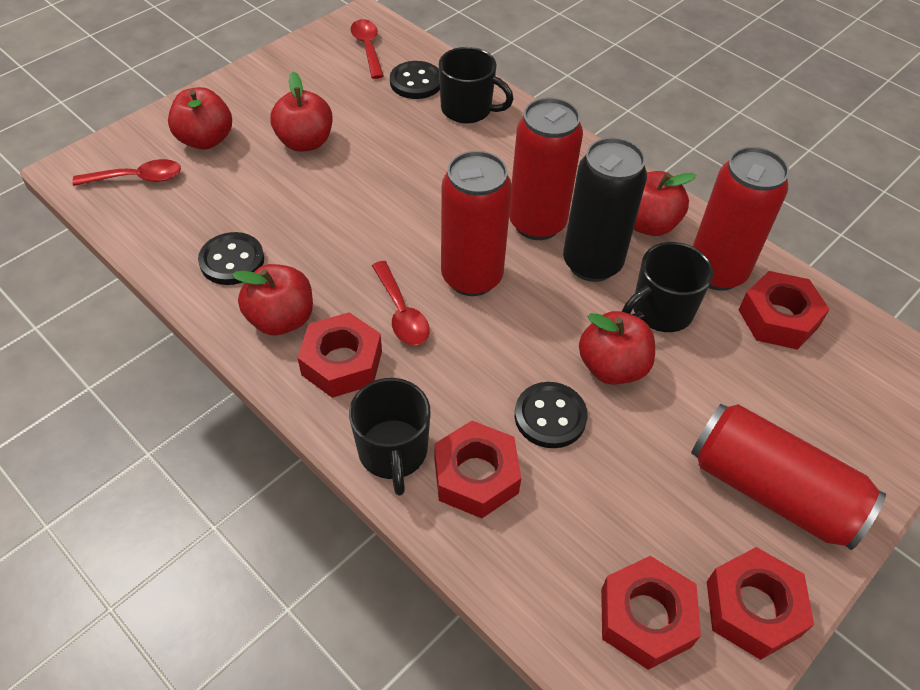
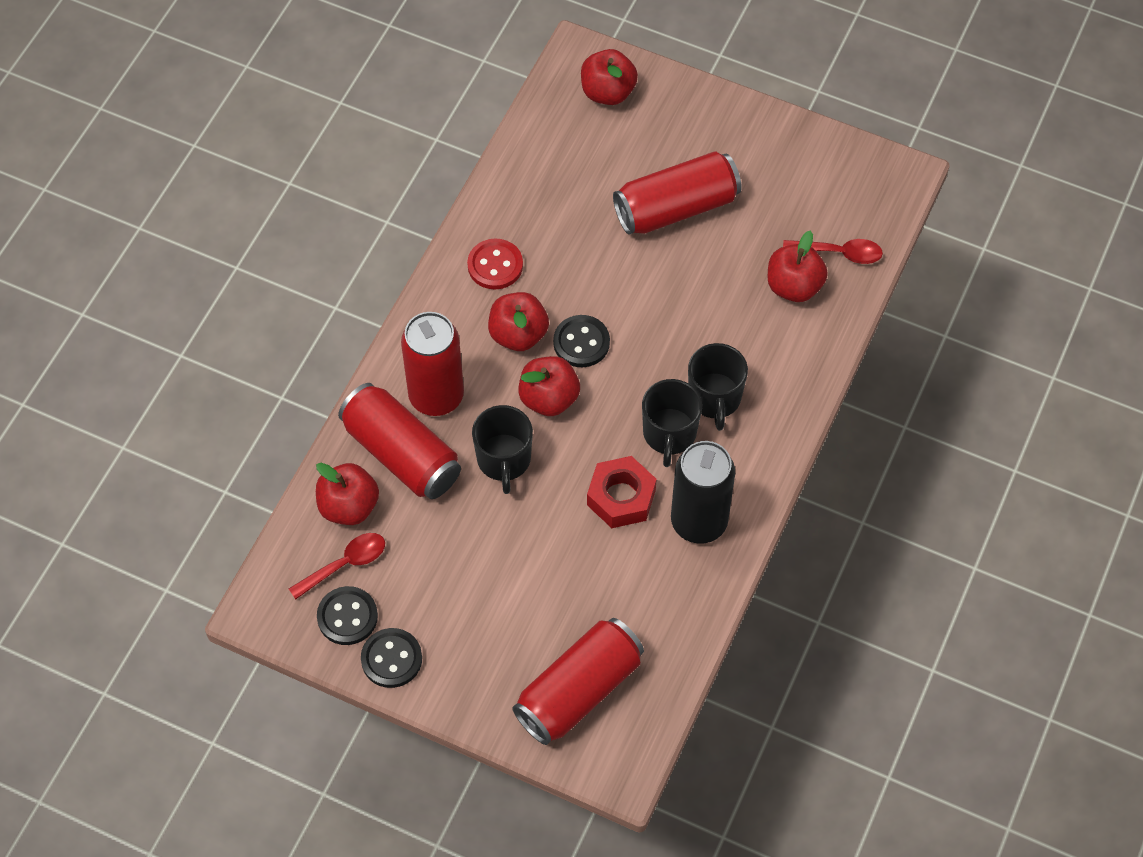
red button: none = 0 -> [467,238,523,289] = 1
red nut: [297,312,382,398] [434,421,521,518] [601,556,701,670] [707,547,814,660] [739,271,830,350] = 5 -> [587,456,657,528] = 1
red spoon: [72,159,181,186] [350,19,384,79] [372,261,430,345] = 3 -> [289,533,385,600] [783,239,883,264] = 2

